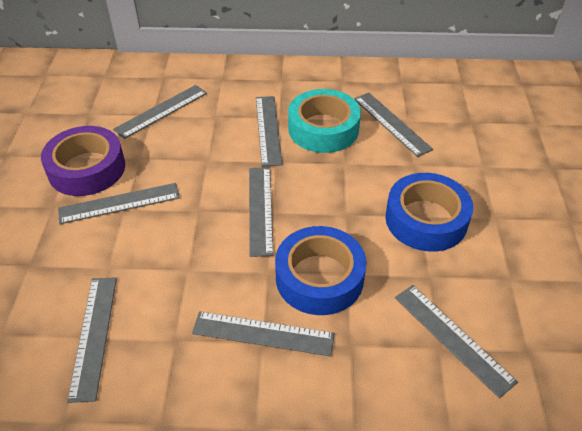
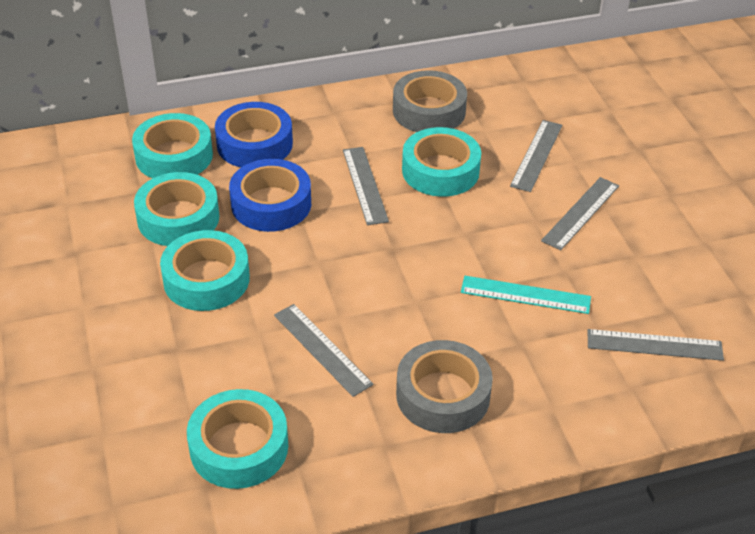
grey ruler: [58,183,180,224] [67,277,117,403] [113,85,207,139] [192,311,335,356] [249,167,273,257] [256,96,282,167] [354,93,433,157] [395,285,518,398] = 8 -> [274,304,373,397] [343,147,389,225] [510,120,562,192] [541,177,619,251] [587,329,724,361] = 5
grey tape: none = 0 -> [393,70,467,132] [396,340,493,433] = 2
purple tape: [41,126,125,196] = 1 -> none = 0
turquoise ruler: none = 0 -> [461,276,591,314] = 1
turquoise tape: [288,89,361,153] = 1 -> [132,113,213,178] [134,172,219,246] [160,230,250,311] [187,389,288,489] [402,127,481,197] = 5

